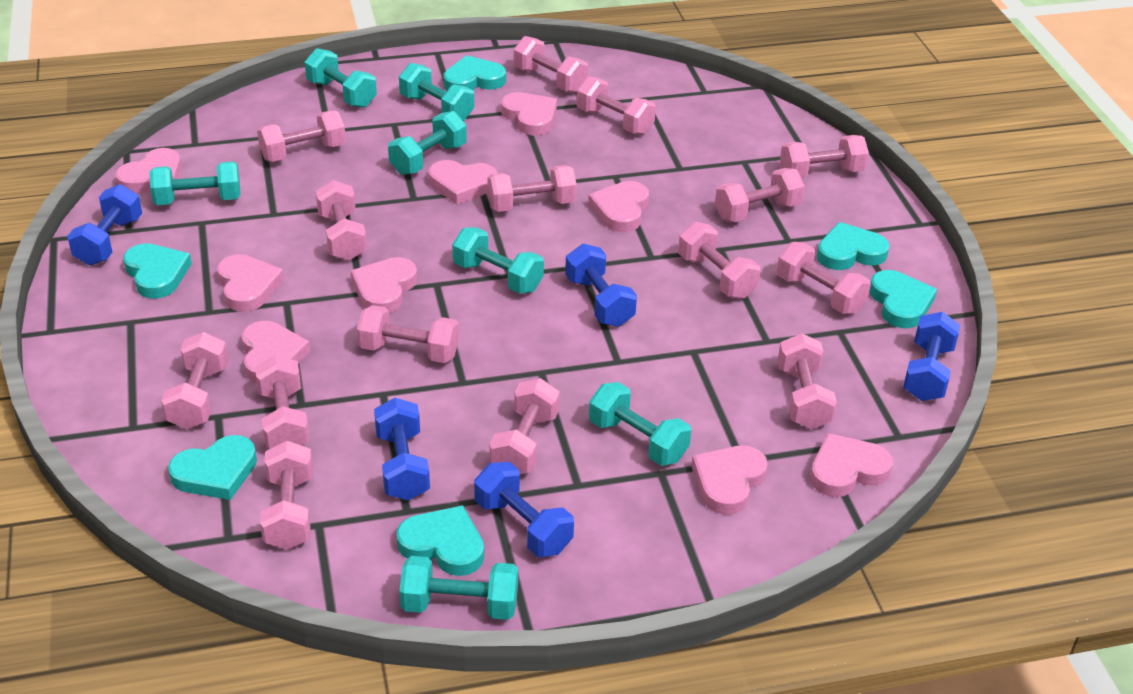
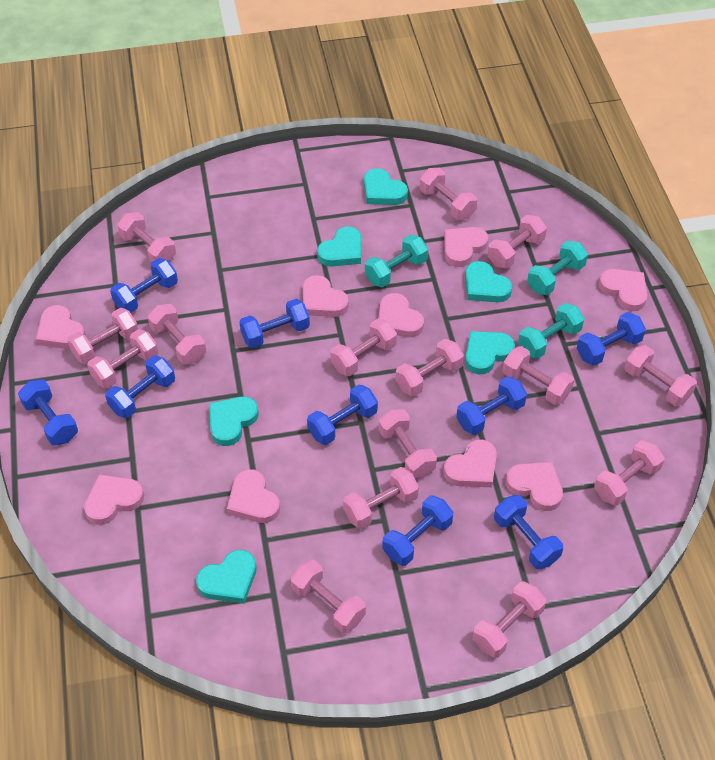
blue dumbbell: [67,184,142,265] [374,398,430,501] [474,462,574,557] [565,244,637,327] [903,312,960,401] = 5 -> [18,379,78,445] [105,356,175,418] [110,258,178,313] [239,299,310,348] [307,385,378,445] [382,495,453,566] [456,376,527,435] [494,495,563,569] [577,312,646,366] = 9
turquoise dumbbell: [149,161,241,205] [305,48,377,108] [388,111,467,175] [399,63,474,121] [399,556,518,620] [452,227,544,294] [589,382,691,466] = 7 -> [365,235,428,287] [518,303,584,359] [527,240,588,295] = 3

